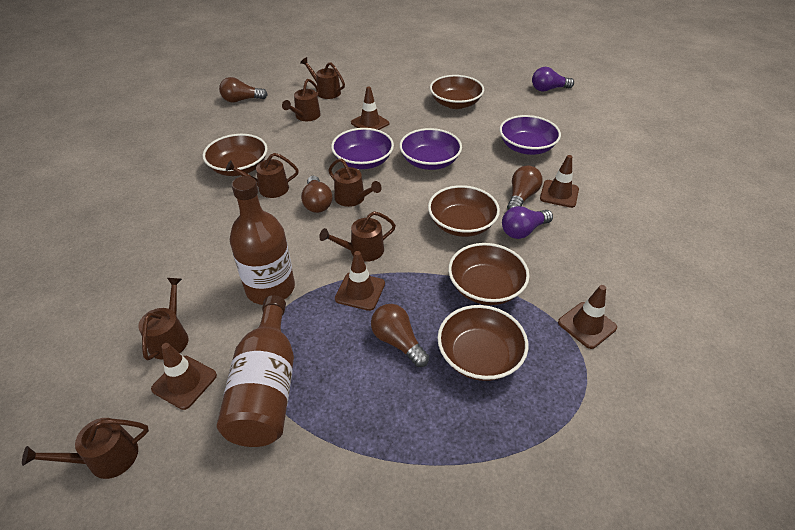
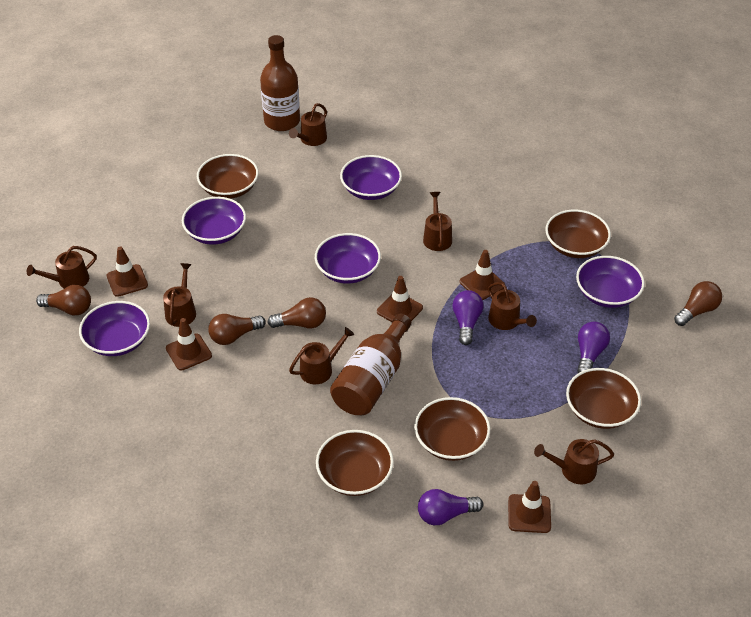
purple bowl: [331,128,394,169] [399,128,462,170] [499,115,561,155] = 3 -> [79,301,150,356] [182,197,246,245] [315,233,381,284] [340,155,402,200] [576,256,645,308] = 5
purple light bulb: [502,206,553,239] [532,67,574,92] = 2 -> [418,489,483,525] [453,290,483,345] [577,322,610,373] = 3

